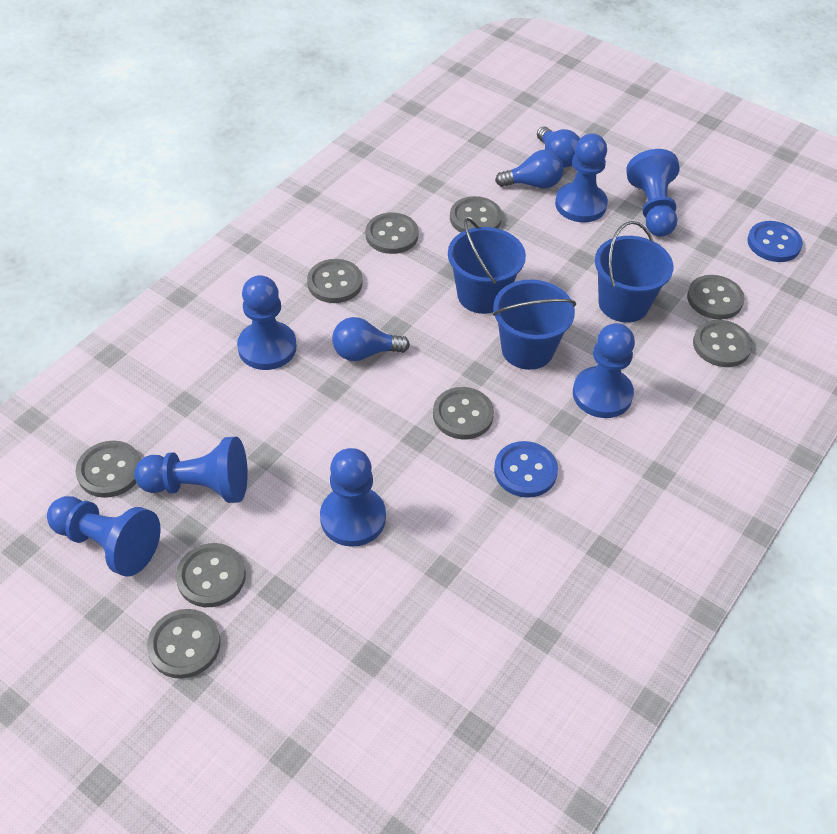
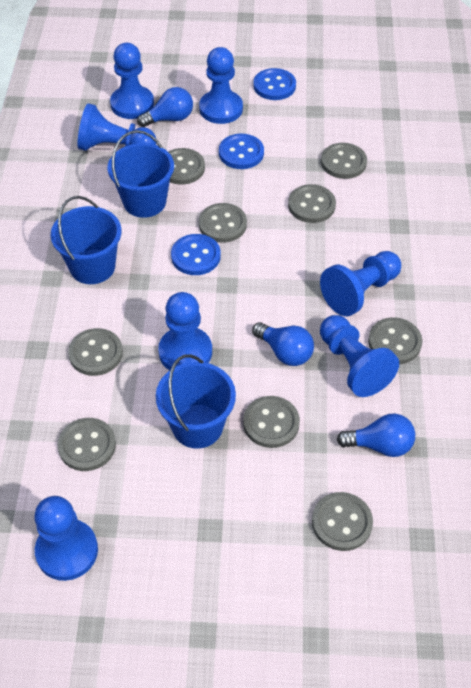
blue button: [494,441,558,498] [747,221,803,262] = 2 -> [171,234,221,275] [219,134,264,169] [253,68,296,100] = 3

